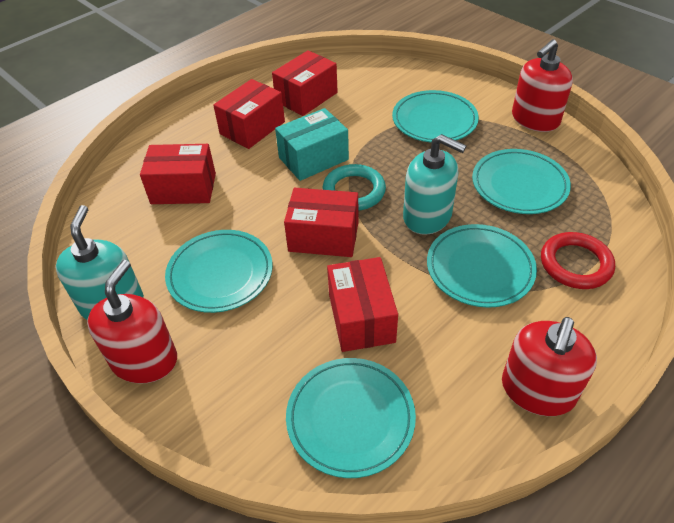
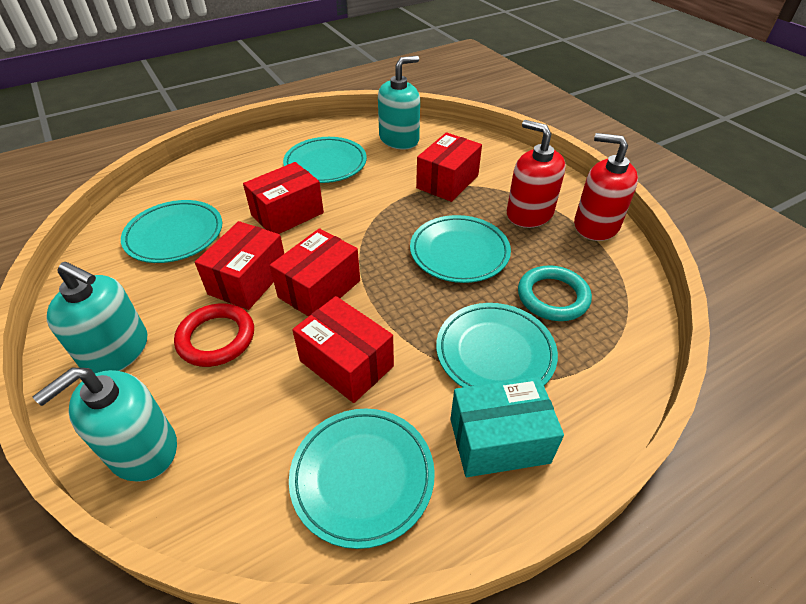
red soap dispenser: [87,260,177,384] [502,317,597,416] [512,39,573,132] = 3 -> [507,120,566,228] [574,133,638,241] = 2
turquoise soap dispenser: [56,205,144,320] [403,134,467,235] = 2 -> [32,368,177,482] [46,262,147,374] [378,56,420,149] = 3

